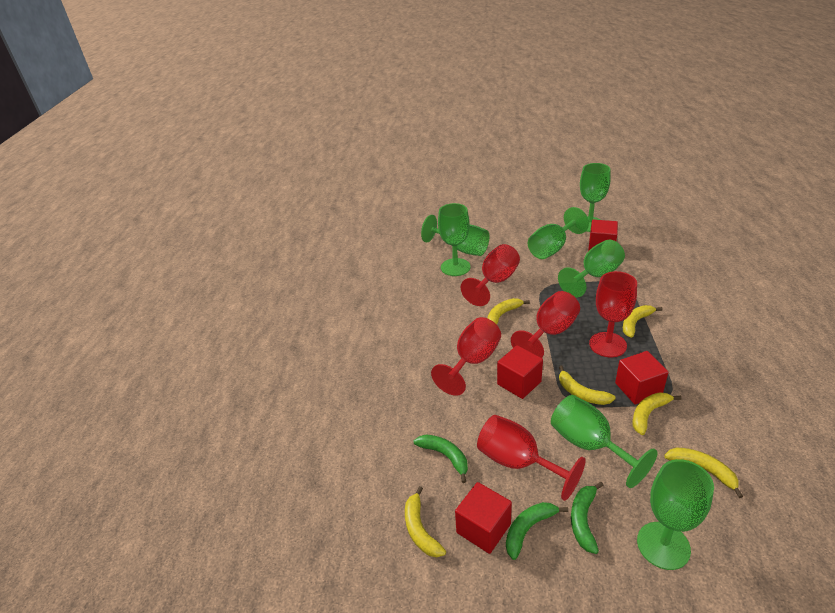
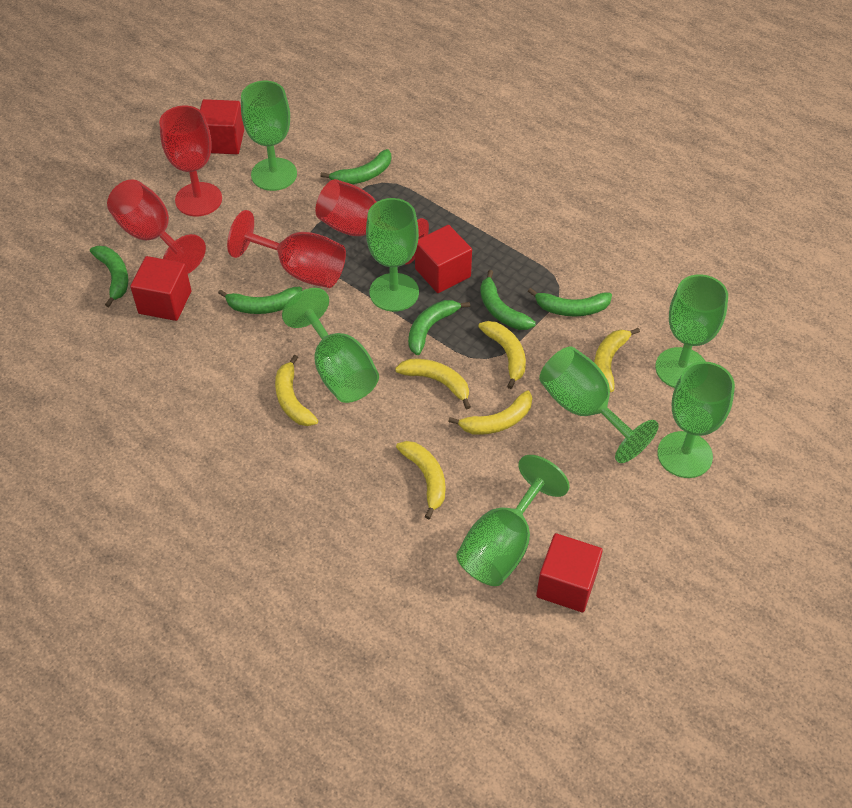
green banana: [413,435,468,483] [506,502,568,560] [571,482,604,554] = 3 -> [90,246,128,307] [218,287,302,314] [320,149,391,184] [408,300,470,355] [480,270,536,330] [528,288,612,316] = 6
red goblet: [431,317,501,396] [461,244,520,306] [477,415,585,501] [511,291,580,358] [589,271,637,357] = 5 -> [107,179,206,274] [159,106,222,216] [227,210,346,288] [315,179,429,264] = 4

